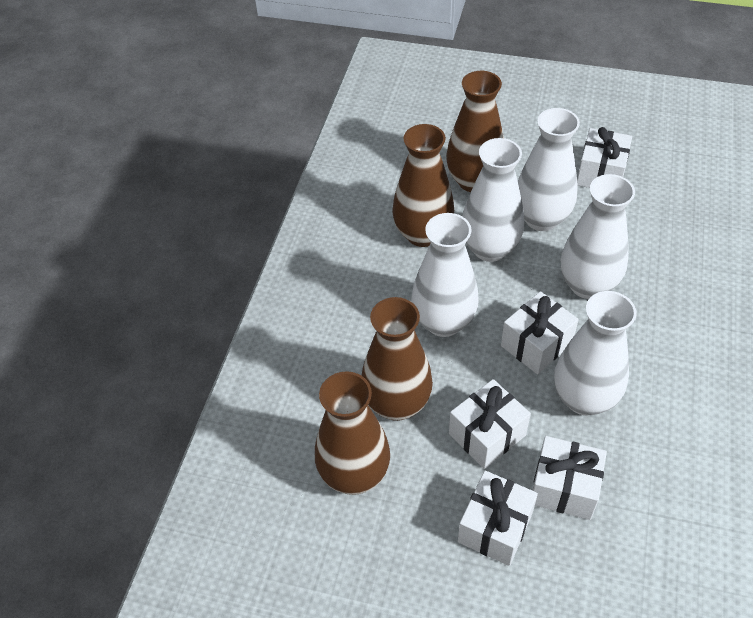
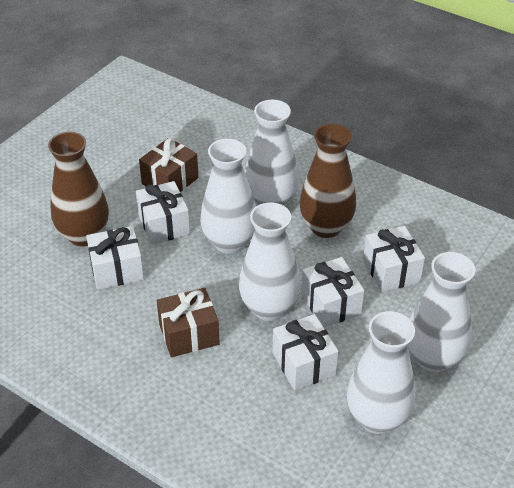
brown gift: none = 0 -> [139,138,199,192] [157,288,220,357] = 2
brown vase: [315,371,390,495] [362,297,433,421] [392,124,454,247] [446,71,504,192] = 4 -> [48,132,109,246] [299,124,356,238] = 2

